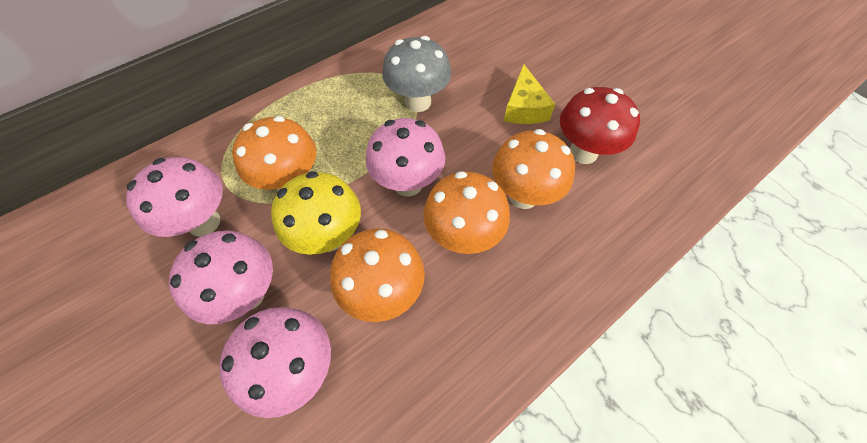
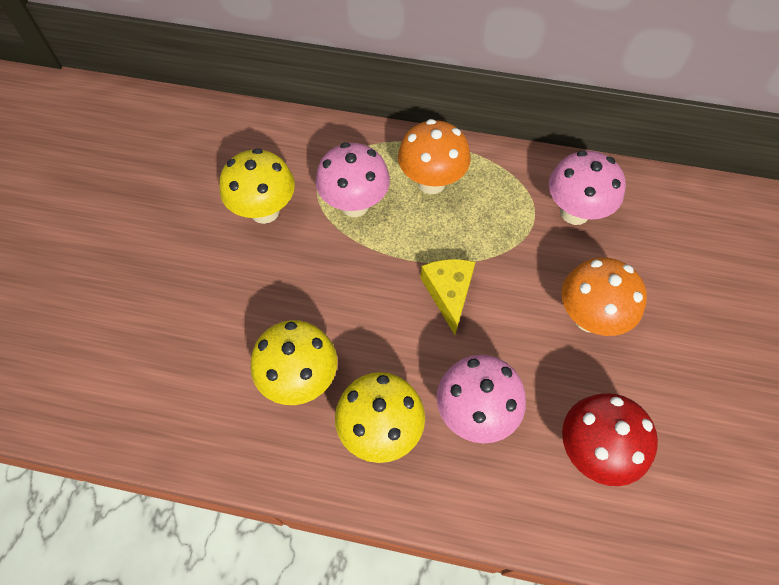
grey mushroom: [382,36,451,112] = 1 -> none = 0
orange mushroom: [232,116,316,191] [330,228,425,322] [423,171,510,254] [492,129,575,209] = 4 -> [398,119,471,194] [561,257,647,336] = 2
pink mushroom: [126,157,223,237] [169,231,273,324] [219,307,331,418] [366,118,445,197] = 4 -> [315,143,390,217] [437,355,526,443] [549,151,626,225] = 3
yellow mushroom: [271,171,361,255] = 1 -> [219,148,295,224] [250,320,337,405] [335,372,425,463] = 3

